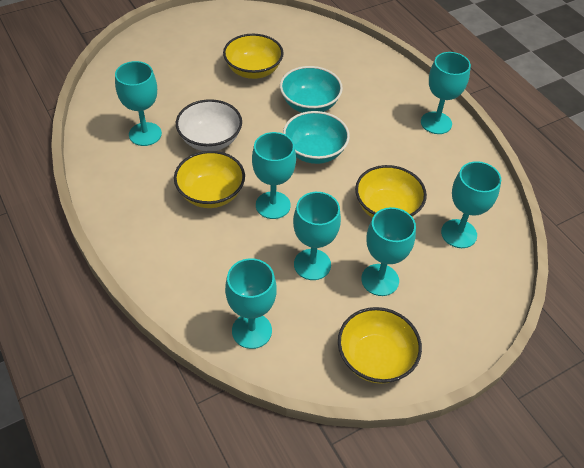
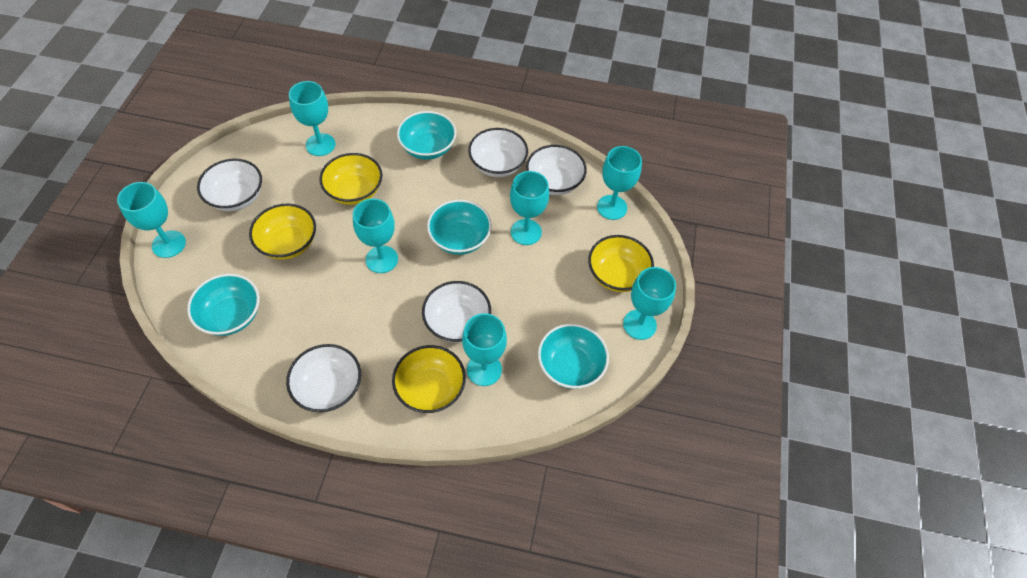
turquoise bowl: [280,66,343,113] [283,111,350,164] = 2 -> [187,274,260,336] [397,111,456,160] [427,200,492,255] [538,324,609,389] = 4
white bowl: [176,99,242,151] = 1 -> [197,159,262,211] [286,344,361,412] [422,281,491,343] [468,128,528,177] [526,145,587,195] = 5

